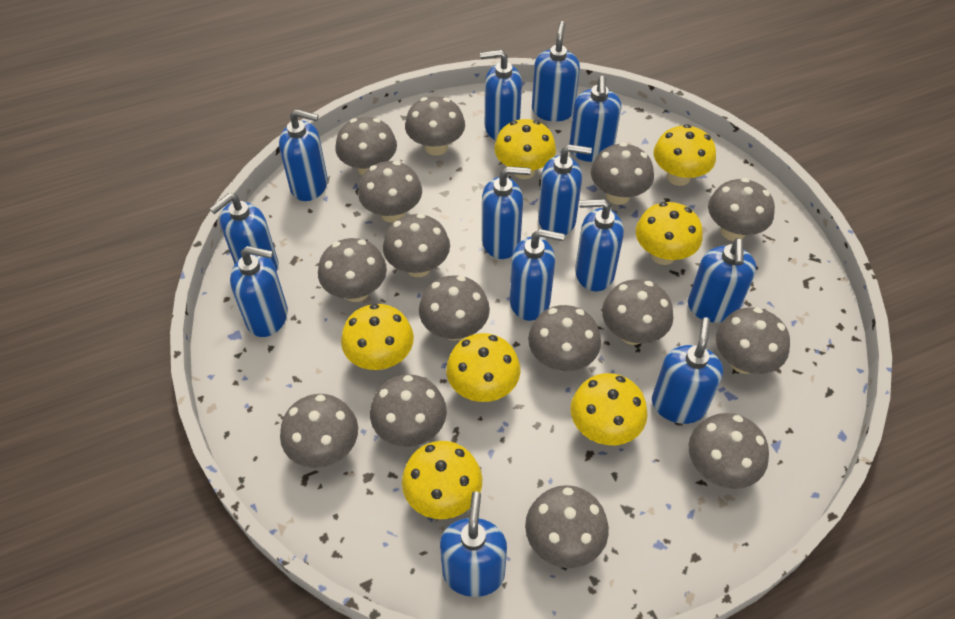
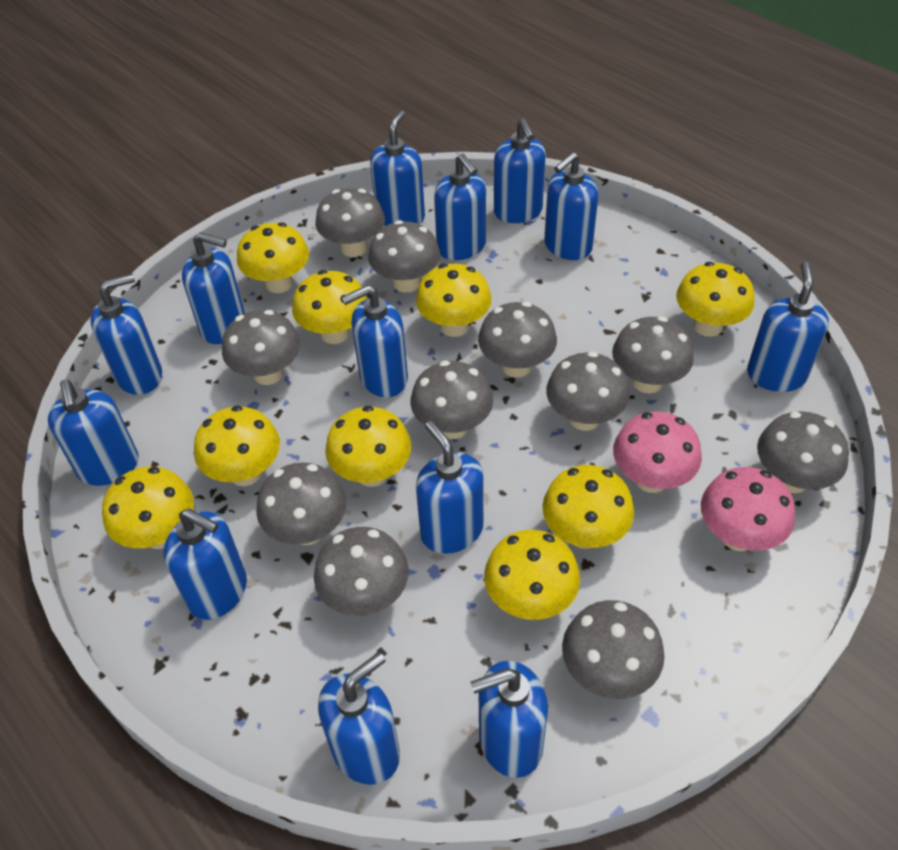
grey mushroom: [280,394,358,468] [318,238,387,302] [335,117,397,176] [358,161,422,223] [370,374,447,447] [383,214,450,277] [405,96,465,156] [419,275,490,341] [525,485,609,568] [528,305,601,371] [591,143,654,205] [602,279,674,345] [689,413,769,489] [708,178,775,241] [716,307,790,374] = 15 -> [222,310,300,385] [257,463,346,545] [314,527,409,616] [315,188,385,257] [368,220,441,292] [410,361,493,439] [478,302,557,378] [546,352,630,431] [562,600,665,699] [612,316,694,393] [757,411,849,493] = 11
pink mushroom: none = 0 -> [613,411,702,493] [701,467,795,551] = 2
yellow mushroom: [341,304,414,370] [402,441,482,519] [446,333,520,402] [494,119,556,179] [571,373,648,445] [636,202,703,265] [653,124,716,186] = 7 -> [102,467,194,549] [194,406,280,486] [237,222,309,293] [292,270,367,344] [325,406,411,487] [416,264,492,337] [484,530,580,620] [542,465,634,549] [676,262,755,337] = 9

